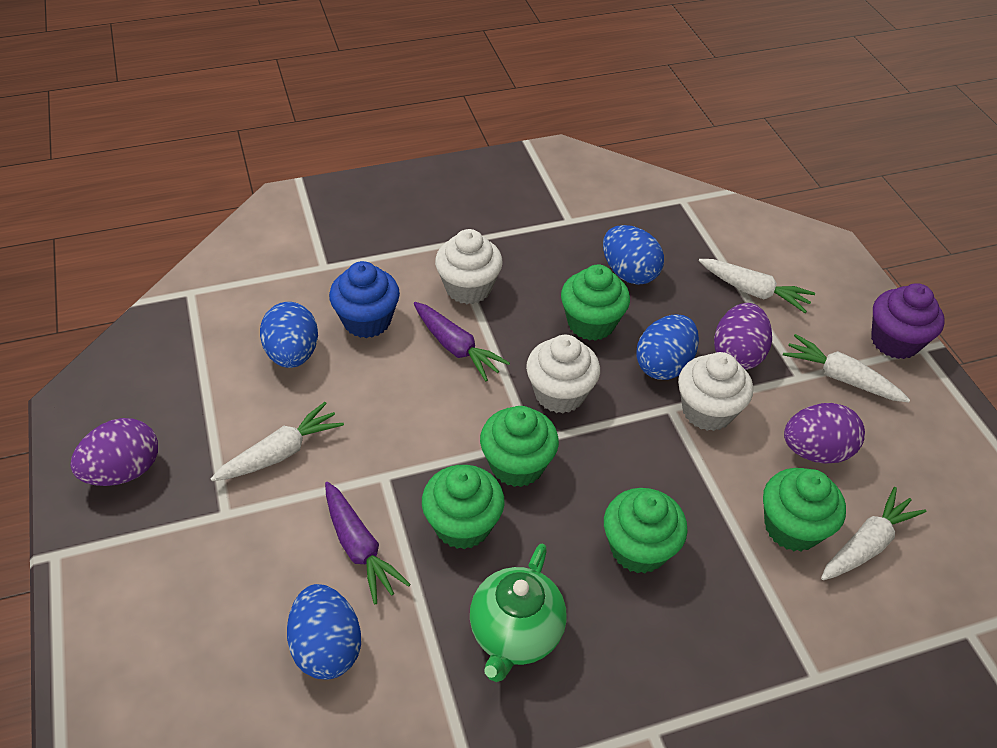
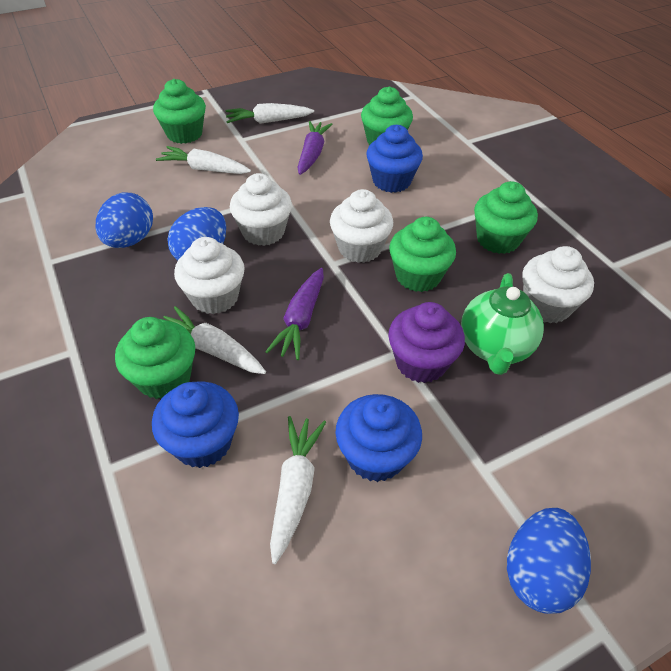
blue cupcake: [329,261,400,338] = 1 -> [152,382,239,468] [335,394,422,482] [366,125,423,193] = 3
blue egg: [260,302,318,368] [287,584,361,680] [603,225,664,285] [636,314,699,380] = 4 -> [96,193,153,248] [168,207,226,260] [507,508,591,614] = 3
purple egg: [70,418,158,486] [714,303,772,370] [784,403,865,464] = 3 -> none = 0
white cupcake: [435,229,503,304] [526,335,600,413] [678,352,753,431] = 3 -> [174,237,245,314] [230,173,292,246] [330,189,393,263] [522,246,594,323] = 4

